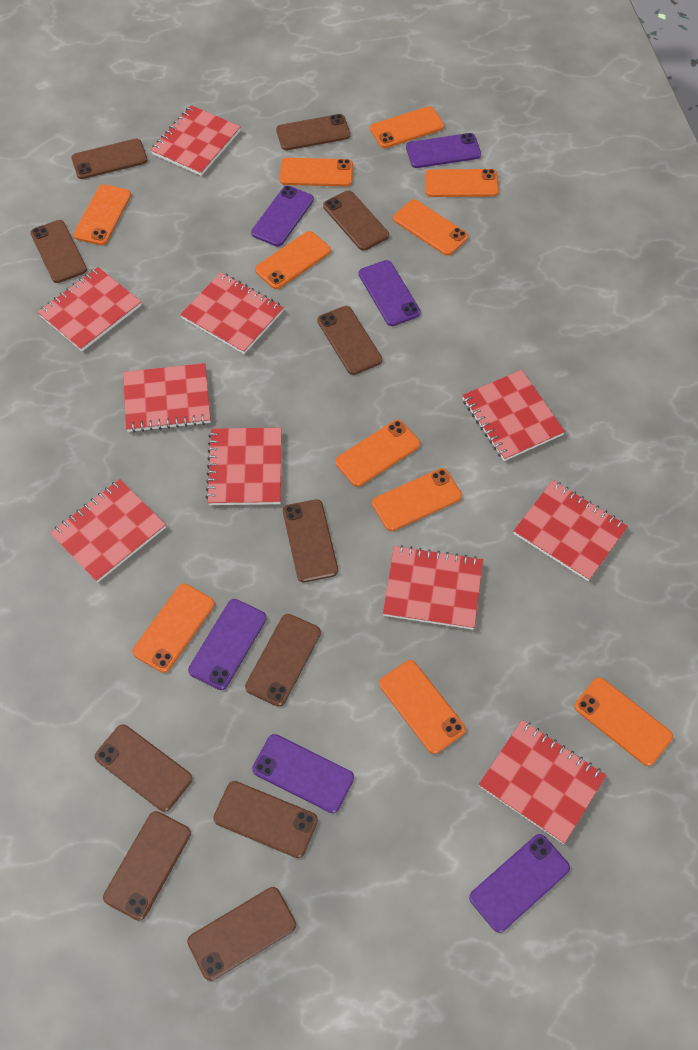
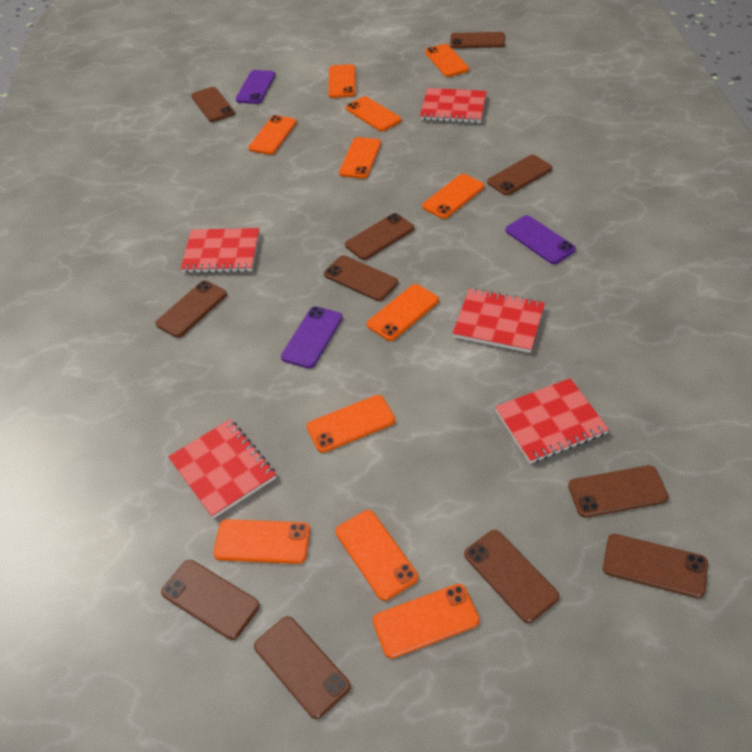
purple phone: [188,599,266,690] [251,186,314,247] [252,734,354,813] [359,260,421,326] [406,133,481,168] [469,834,570,933] = 6 -> [236,70,276,104] [281,306,343,369] [505,215,576,264] = 3
red notebook: [38,267,141,351] [50,479,166,583] [123,363,211,433] [151,105,241,176] [180,272,284,354] [206,427,282,505] [383,545,483,629] [462,370,565,461] [479,720,606,844] [513,480,628,581] = 10 -> [168,419,276,518] [180,228,260,273] [420,88,487,123] [452,288,545,353] [495,378,609,464] = 5

